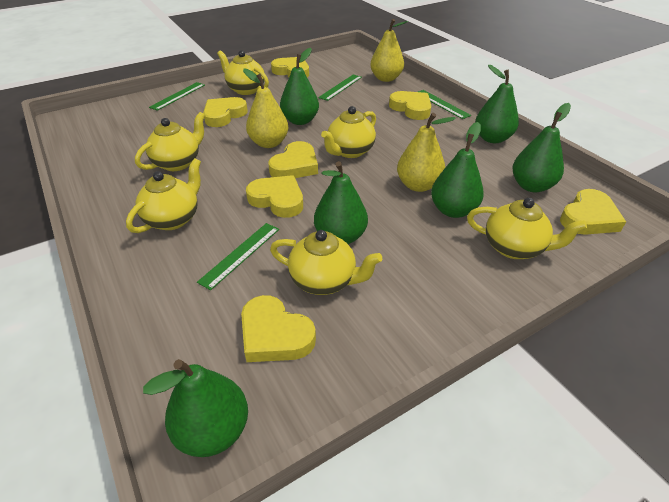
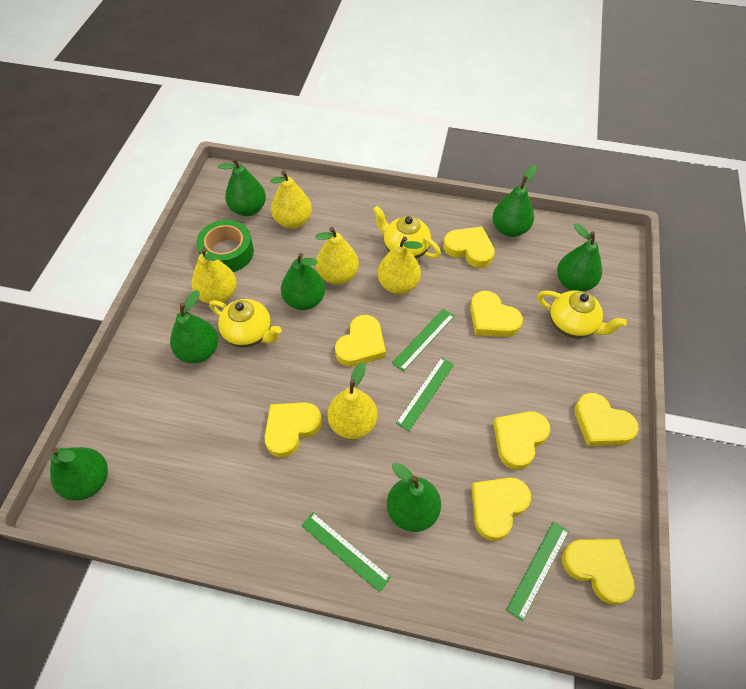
green pear: [143,359,248,457] [280,48,319,125] [314,161,368,244] [431,122,484,218] [475,65,519,143] [513,103,571,192] = 6 -> [50,447,108,501] [170,290,218,363] [218,158,266,216] [281,253,325,310] [387,463,441,532] [493,165,537,237] [557,223,602,292] = 7
green tape: none = 0 -> [196,220,254,272] = 1
yellow heart: [203,97,248,127] [241,295,316,362] [246,175,303,218] [268,141,318,178] [271,57,309,78] [389,91,431,120] [560,189,626,235] = 7 -> [264,402,322,458] [335,315,386,367] [443,227,495,268] [470,291,523,337] [471,478,531,541] [493,411,550,470] [562,539,635,605] [574,393,639,446] = 8
yellow pear: [243,68,289,148] [370,19,408,82] [397,113,456,192] = 3 -> [192,247,237,304] [270,170,312,229] [315,227,359,284] [327,362,377,439] [378,236,423,294] = 5
yellow teapot: [126,158,201,233] [135,112,205,171] [217,50,269,95] [270,230,382,295] [321,106,376,158] [467,198,587,259] = 6 -> [209,299,282,348] [373,206,441,259] [538,290,627,339] = 3

